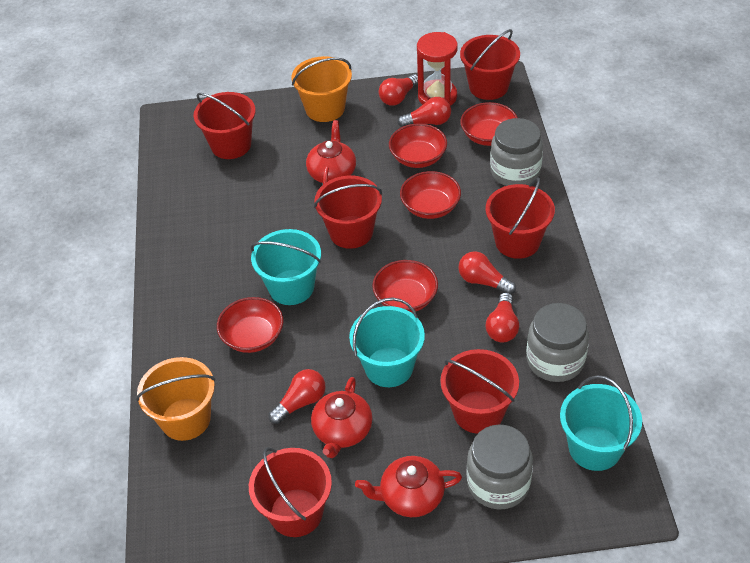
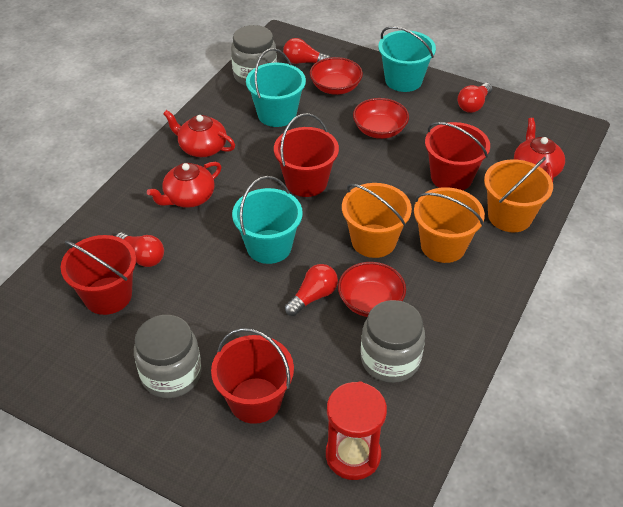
orange bucket: [136,357,215,441] [292,56,352,122] = 2 -> [342,183,412,258] [414,187,485,263] [484,157,553,232] = 3
red bowl: [217,297,283,353] [372,260,438,313] [389,123,447,168] [400,171,461,219] [460,102,518,146] = 5 -> [310,57,363,95] [338,262,406,317] [353,98,409,139] = 3
red bucket: [194,92,256,159] [249,447,332,537] [314,176,382,249] [440,349,519,434] [460,29,520,100] [486,177,555,259] = 6 -> [61,235,136,315] [211,328,294,424] [274,113,339,197] [425,122,490,190] = 4
red light bulb: [269,369,325,424] [379,74,418,106] [398,97,451,127] [458,251,516,294] [486,293,519,342] = 5 -> [116,233,164,267] [283,38,330,64] [285,264,338,316] [458,83,492,113] = 4

